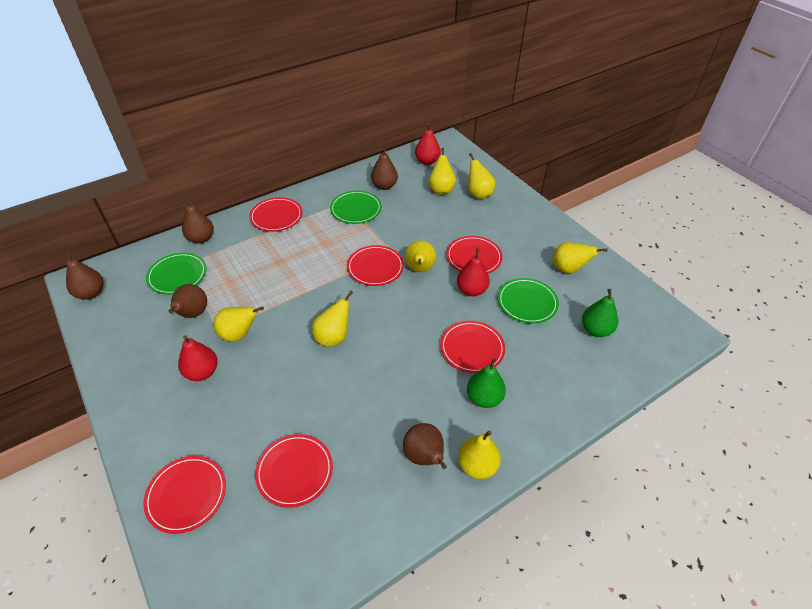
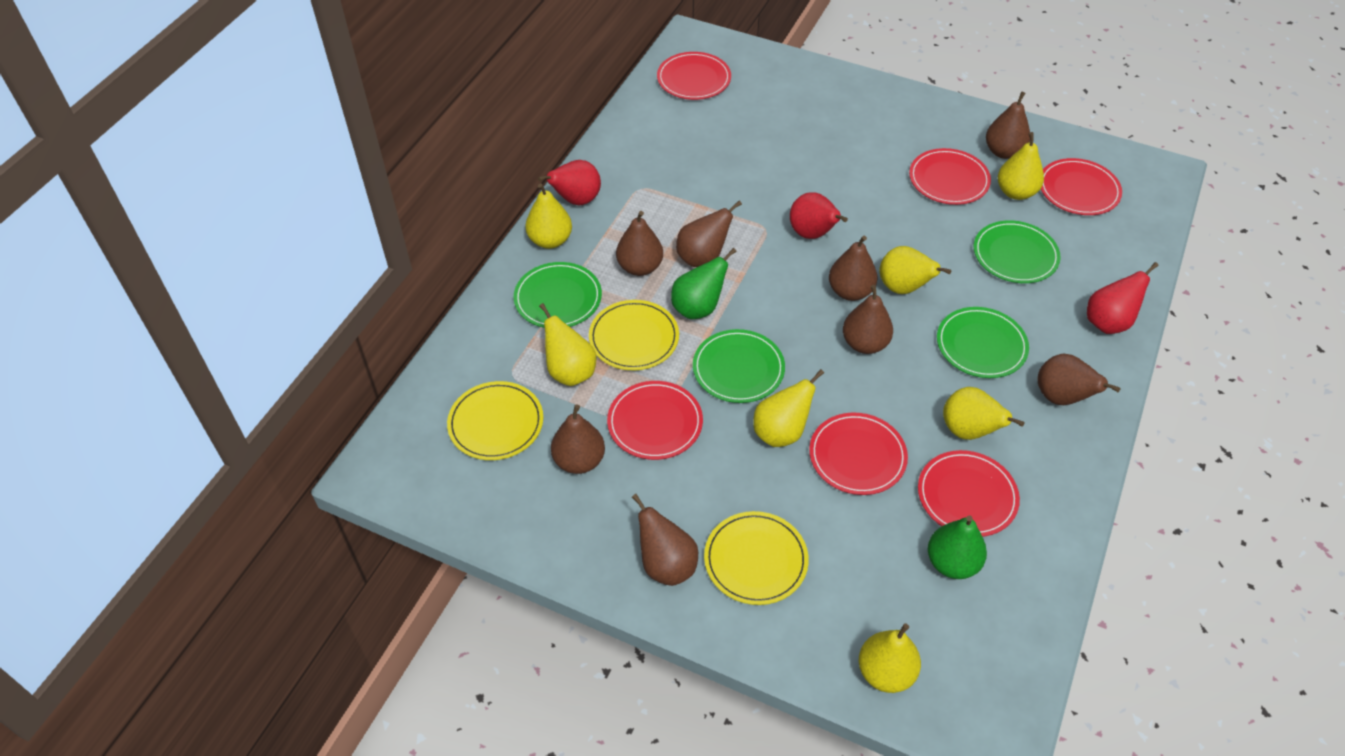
brown pear: [66,251,104,300] [168,284,207,318] [182,197,214,244] [371,146,398,190] [403,423,447,469] = 5 -> [551,404,605,474] [616,211,663,276] [632,494,698,586] [676,200,742,267] [829,236,878,301] [843,285,893,354] [986,91,1030,159] [1038,354,1120,405] = 8
green plate: [146,252,206,295] [330,191,382,224] [498,278,559,324] = 3 -> [514,262,602,328] [693,329,785,403] [937,307,1029,378] [974,220,1061,283] = 4
yellow plate: none = 0 -> [447,381,543,460] [589,300,679,371] [704,511,809,605] = 3

